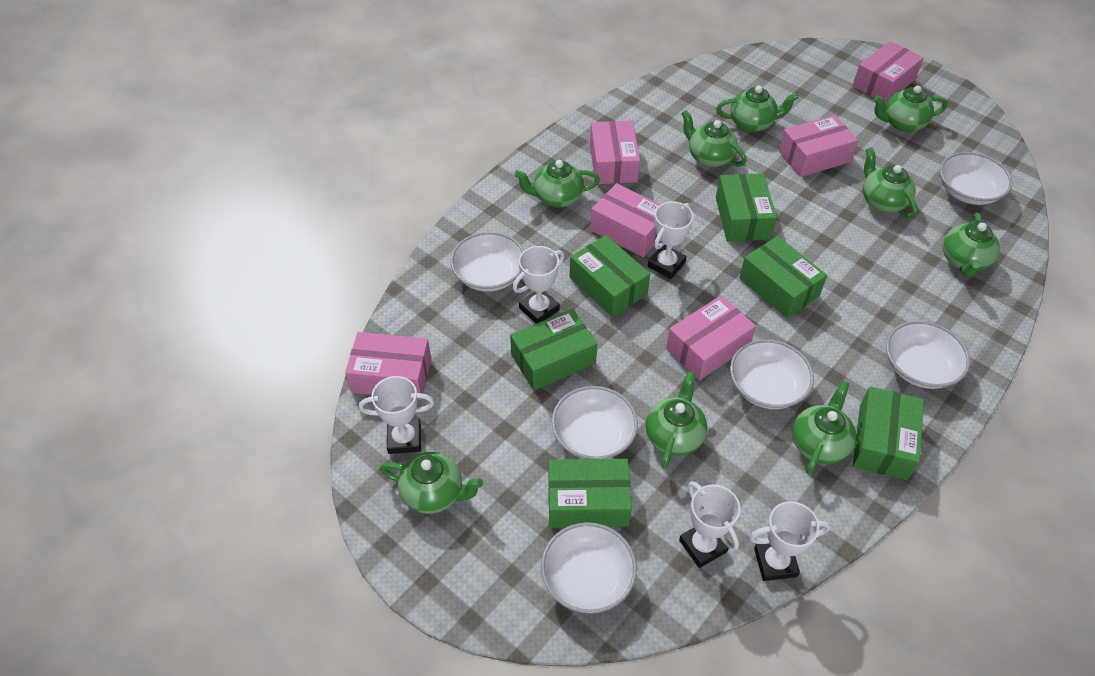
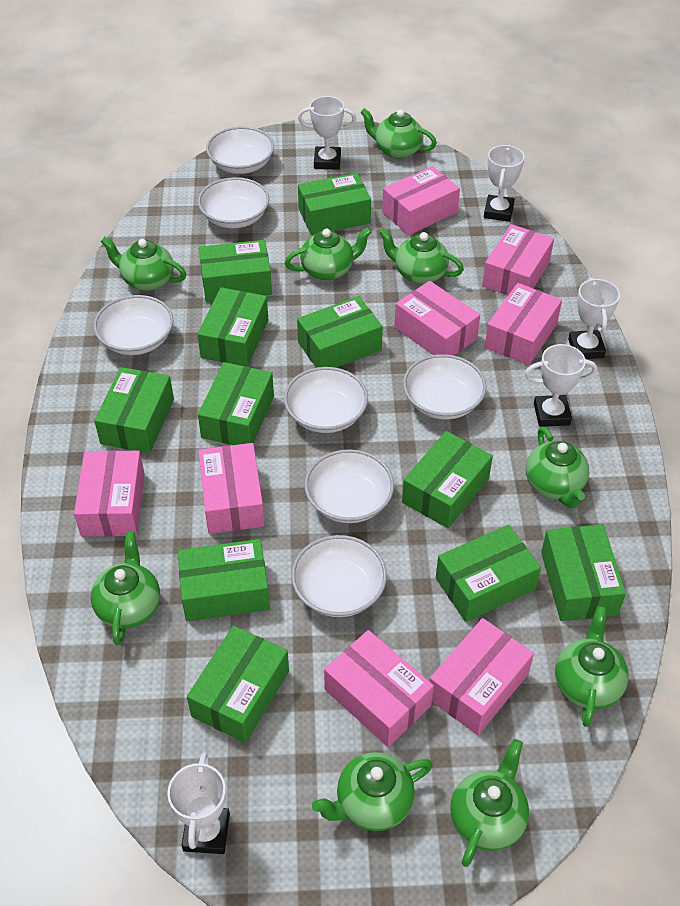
green box: [510,309,597,391] [549,459,632,528] [570,235,650,317] [716,173,777,241] [739,236,827,318] [853,386,924,481] = 6 -> [94,367,174,453] [177,539,270,621] [187,626,289,743] [197,287,268,367] [198,362,274,445] [199,240,272,302] [297,296,383,368] [298,173,371,235] [402,431,493,528] [436,525,541,622] [541,524,626,621] = 11
pink box: [345,332,431,400] [590,121,640,184] [590,183,660,257] [666,295,756,380] [779,115,858,177] [852,41,924,104] = 6 -> [74,450,145,537] [198,443,265,534] [324,630,434,747] [382,166,460,235] [395,281,480,355] [429,618,534,735] [482,224,554,295] [485,283,562,366] = 8
white bowl: [450,232,524,291] [541,522,637,614] [552,386,638,459] [730,339,814,409] [886,321,970,389] [940,152,1012,205] = 6 -> [93,295,173,355] [198,177,269,228] [206,127,274,174] [284,367,368,433] [291,535,387,617] [304,449,394,523] [403,354,487,419] = 7

